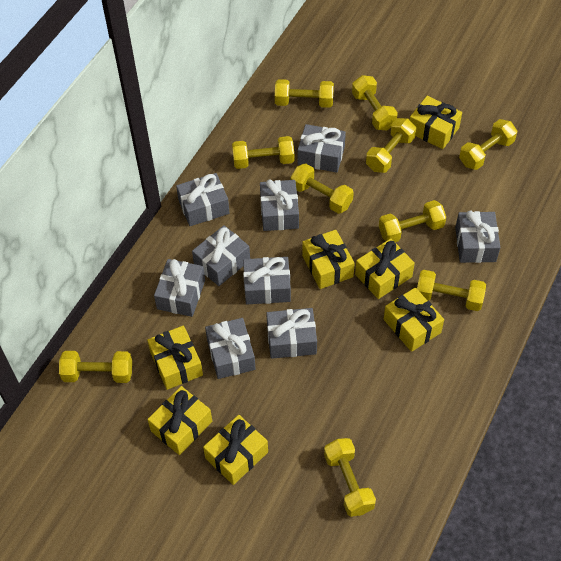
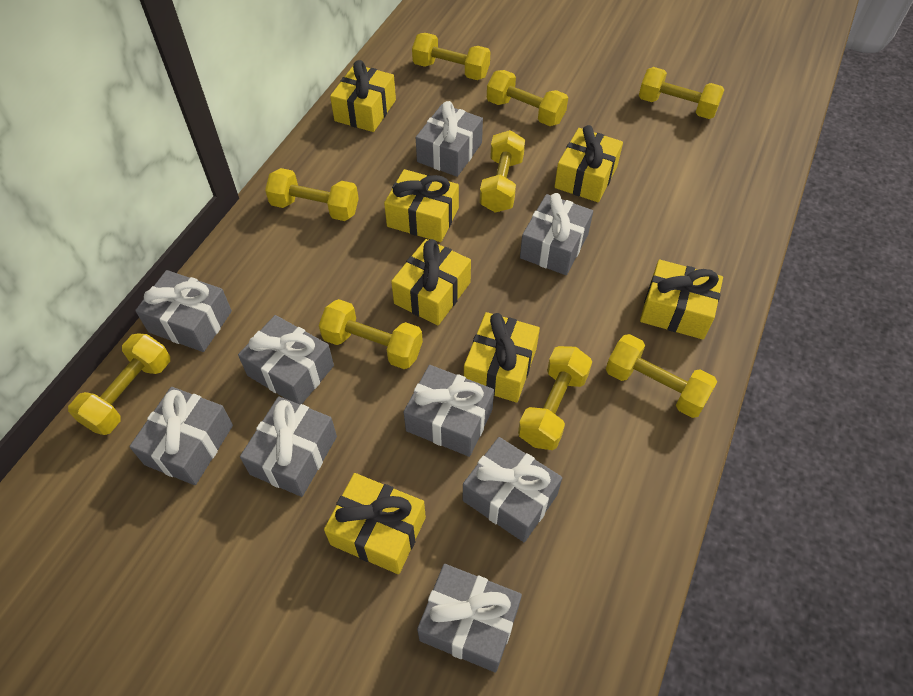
yellow dumbbell: [59,351,132,383] [232,136,294,169] [275,79,334,108] [291,163,354,214] [324,438,376,517] [352,75,398,130] [366,118,416,173] [379,200,446,242] [417,270,486,311] [459,119,517,170] = 10 -> [68,333,170,435] [265,168,359,221] [319,299,423,369] [412,33,491,80] [480,130,525,213] [487,70,568,126] [518,346,592,450] [606,334,717,418] [639,67,725,119] = 9

